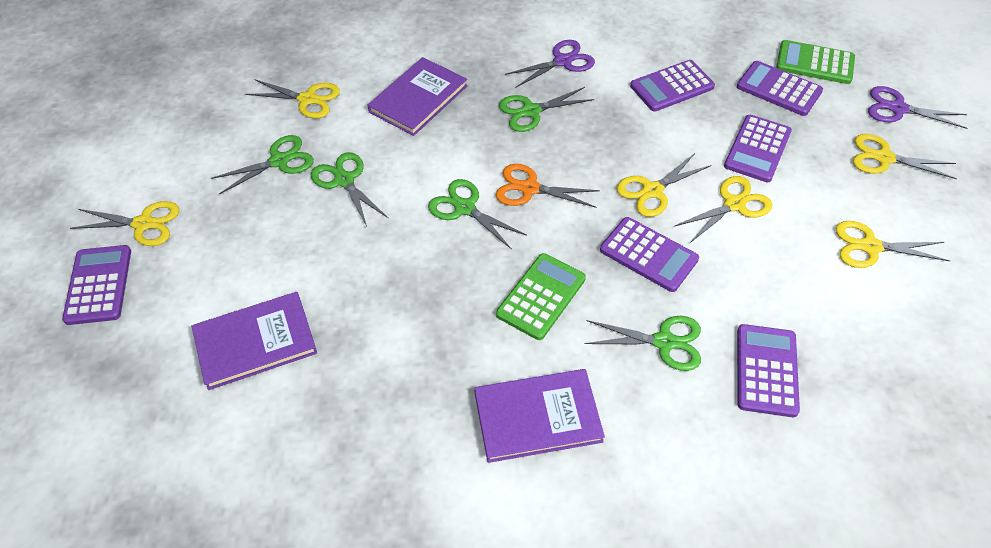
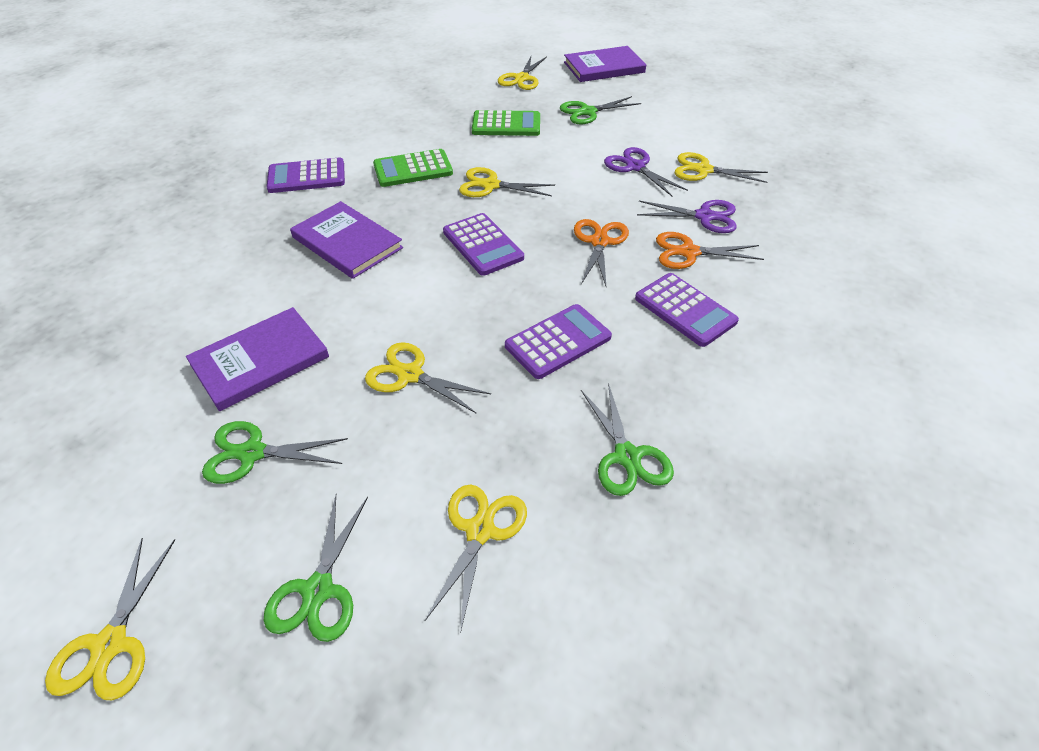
green scissors: [211,135,314,195] [311,152,388,226] [428,179,527,250] [499,87,594,132] [584,316,701,371] = 5 -> [202,421,348,484] [264,495,368,642] [560,96,641,125] [581,383,674,496] = 4
orange scissors: [496,164,600,208] = 1 -> [574,219,629,286] [656,232,764,269] = 2
purple calculator: [62,245,131,325] [600,217,699,292] [630,60,715,112] [724,115,792,182] [737,61,823,116] [737,324,800,417] = 6 -> [267,157,345,193] [443,213,524,276] [505,304,612,379] [635,273,739,347] = 4

